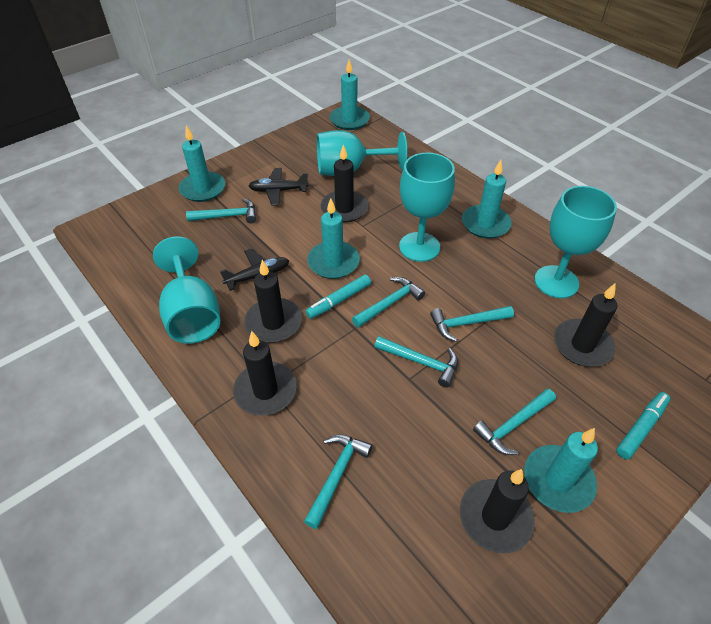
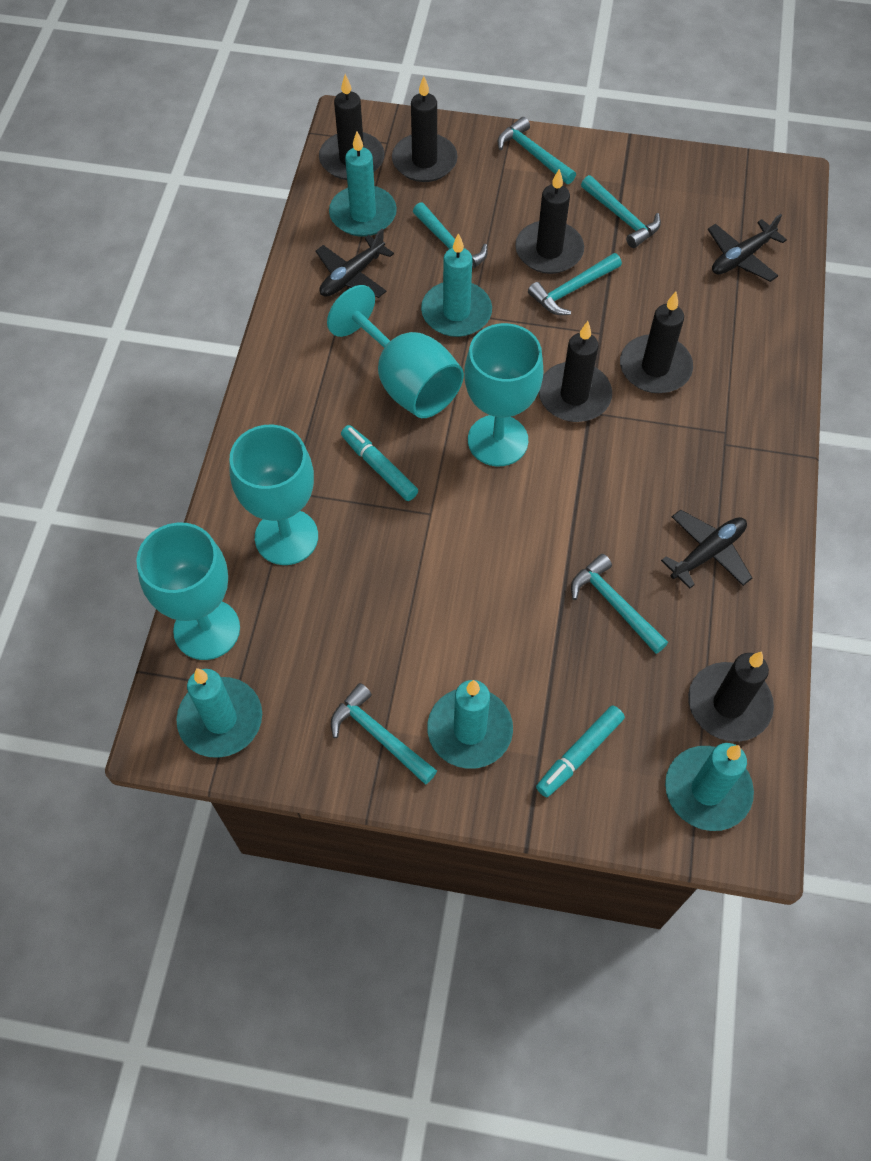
black candle: [233,331,297,416] [244,260,302,343] [321,145,368,223] [460,469,535,553] [554,283,617,367] = 5 -> [319,74,385,180] [392,76,458,182] [515,169,584,274] [539,321,612,422] [620,292,693,393] [688,652,774,742] = 6
black plane: [220,249,289,291] [249,168,309,205] = 2 -> [315,228,394,298] [661,510,752,589] [708,214,787,282] = 3

